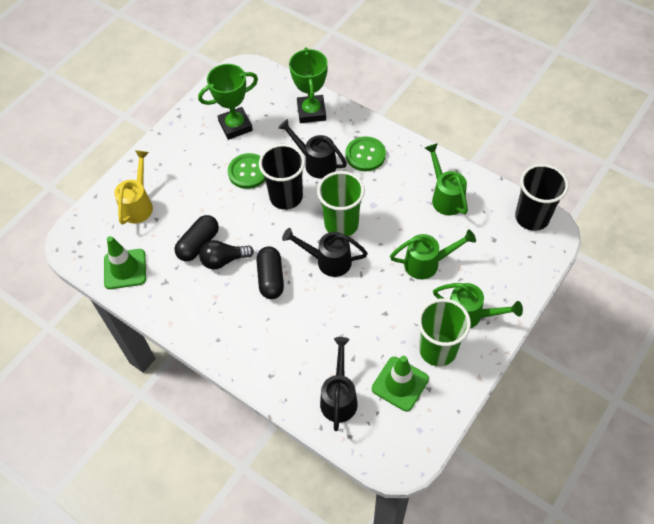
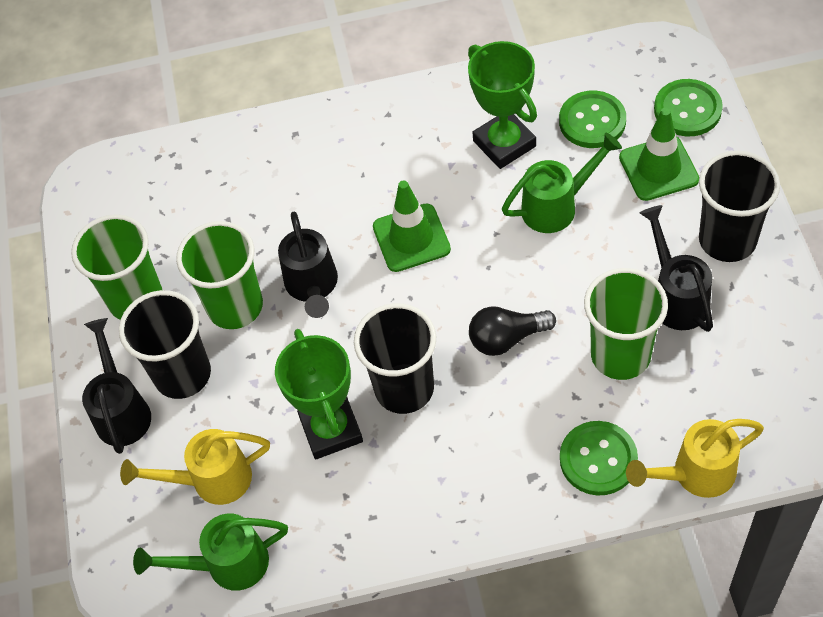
black capsule: [174,215,219,261] [257,246,284,299] = 2 -> none = 0
black cup: [259,144,305,210] [515,164,569,231] = 2 -> [119,290,211,399] [354,303,436,414] [699,151,780,262] = 3
green button: [228,153,265,189] [345,136,386,171] = 2 -> [559,90,626,148] [560,421,638,495] [654,79,723,136] = 3
green cup: [317,171,365,236] [418,298,471,366] = 2 -> [71,214,162,320] [176,221,263,329] [584,268,668,380] = 3
green watering can: [390,229,476,280] [425,143,468,216] [433,283,523,328] = 3 -> [133,514,288,591] [502,133,622,233] = 2
yellow watering can: [114,151,153,225] = 1 -> [120,429,270,505] [626,419,764,498] = 2

